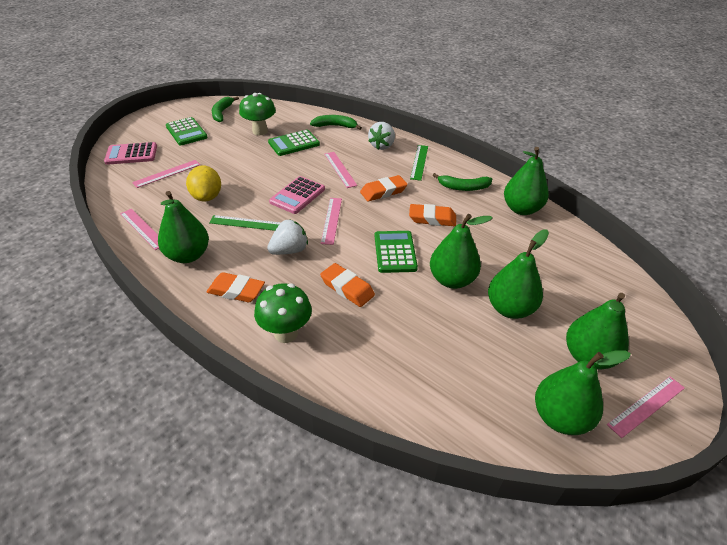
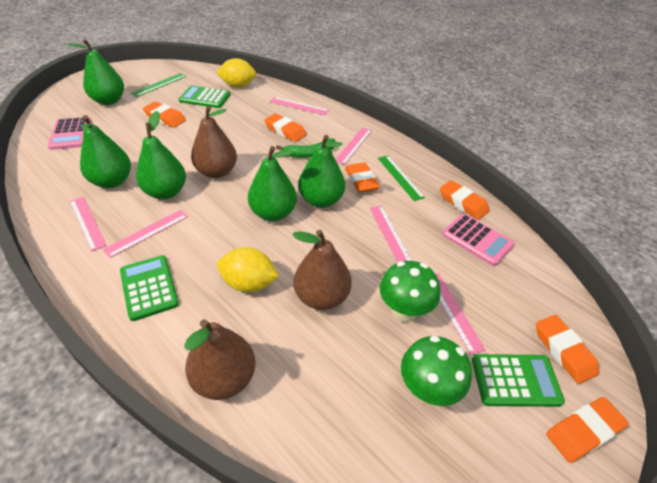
brown pear: none = 0 -> [184,319,256,400] [191,106,237,178] [292,230,352,310] = 3
green banana: [212,96,239,122] [310,115,362,130] [433,173,492,191] = 3 -> [276,138,335,158] = 1
green pear: [158,191,209,263] [430,214,493,289] [488,229,549,319] [504,147,549,215] [535,350,631,435] [566,293,629,370] = 6 -> [67,39,124,105] [80,115,131,188] [136,111,186,199] [248,146,297,221] [298,135,345,208] = 5
orange eraser: [207,272,265,302] [320,263,375,307] [360,175,408,202] [409,204,456,226] = 4 -> [143,102,186,128] [264,113,307,142] [345,162,380,193] [440,180,490,220] [536,315,599,384] [546,397,629,463] = 6
pink ruler: [120,209,159,250] [132,160,200,188] [321,198,342,245] [324,152,357,188] [607,376,685,438] = 5 -> [70,197,107,251] [103,210,188,258] [270,97,329,115] [335,127,372,165] [370,206,412,263] [436,273,486,355] = 6
white strawberry: [267,220,308,255] [368,122,395,150] = 2 -> none = 0
yellow lemon: [186,166,221,201] = 1 -> [216,58,256,88] [217,247,280,293] = 2

